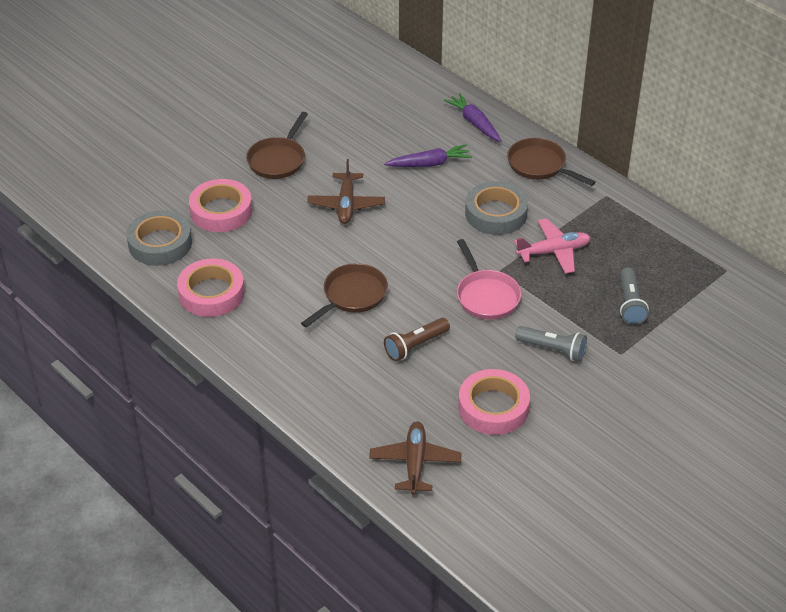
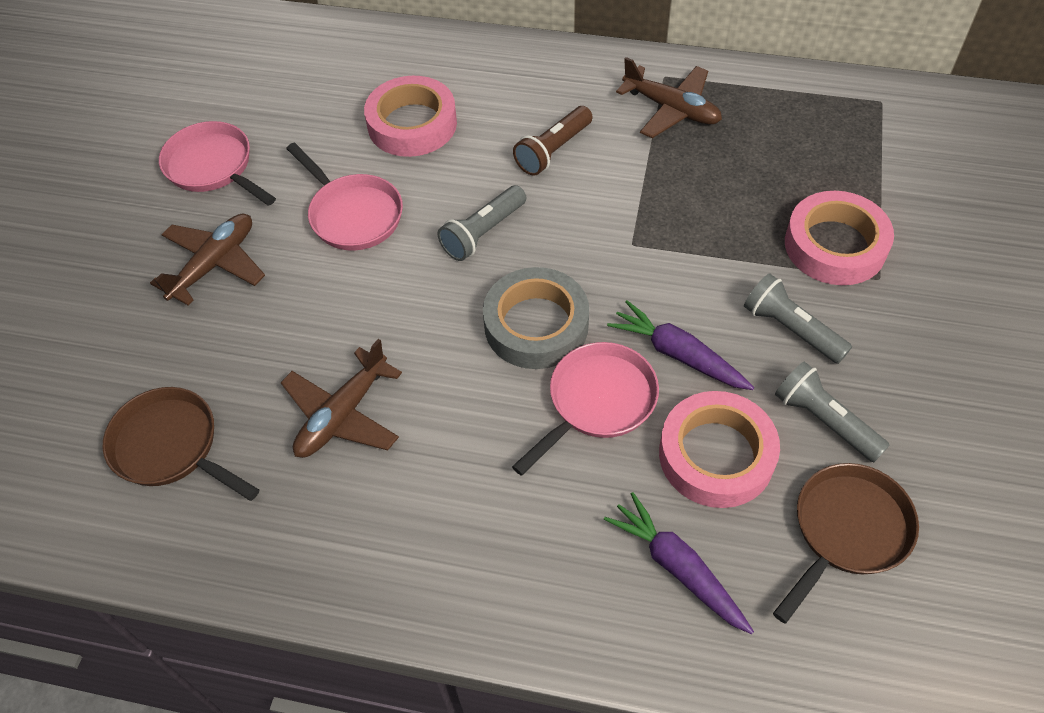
brown pan: [246,112,308,179] [301,263,388,327] [507,138,596,186] = 3 -> [103,387,259,501] [773,463,919,623] = 2
brown plane: [307,159,385,224] [369,421,461,495] = 2 -> [150,214,265,305] [281,339,402,458] [616,57,722,138] = 3
grey flashlight: [515,326,587,362] [620,268,649,325] = 2 -> [438,185,526,261] [744,273,852,364] [775,361,890,462] = 3
grey tape: [126,210,192,266] [465,181,528,235] = 2 -> [483,267,589,369] = 1
pink pan: [457,239,521,320] = 1 -> [159,121,276,206] [286,143,403,251] [512,342,659,476] = 3
pink plane: [514,218,591,274] = 1 -> none = 0

